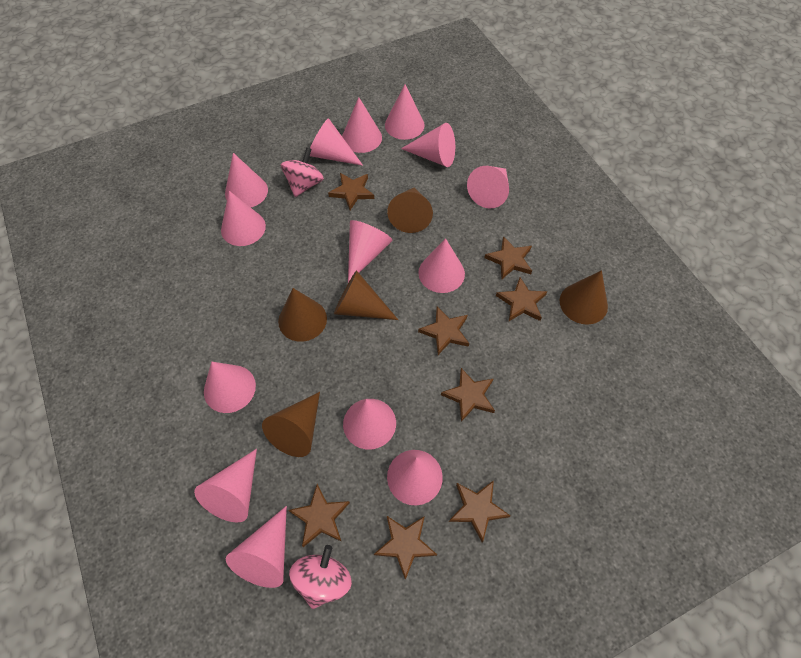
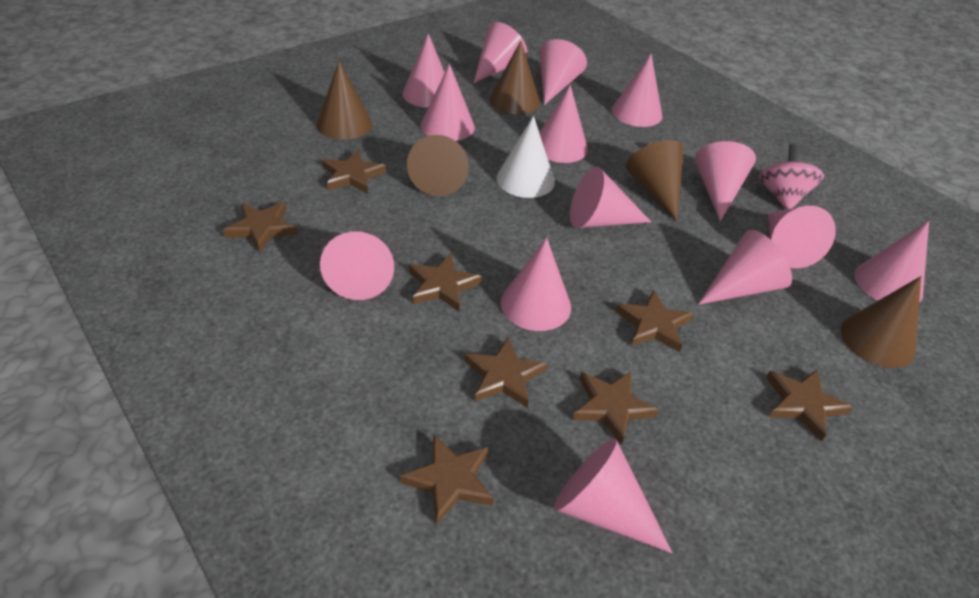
pink spinning top: [281,147,324,197] [289,545,352,609] = 2 -> [759,144,824,210] = 1
white cone: none = 0 -> [496,116,555,198] = 1

